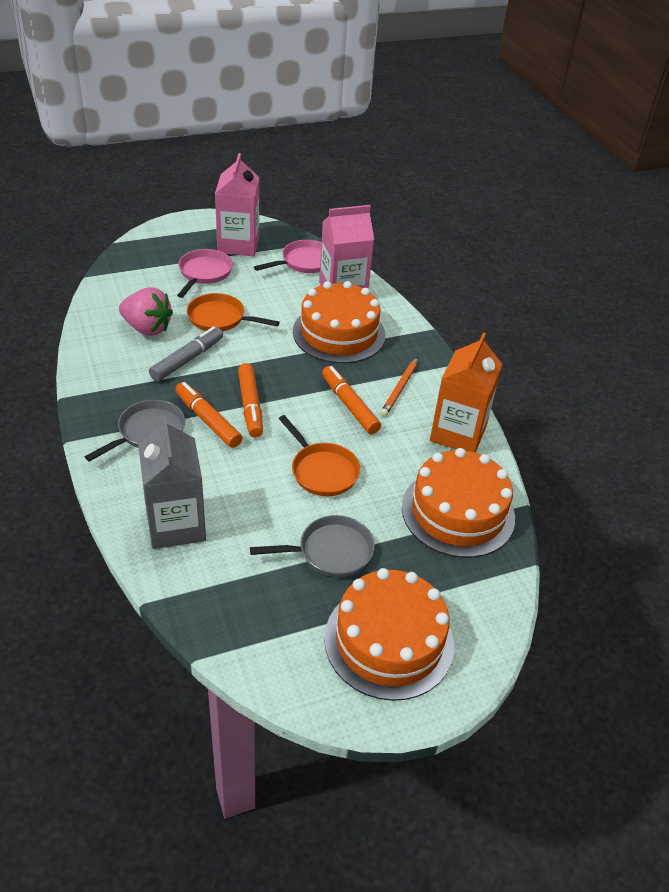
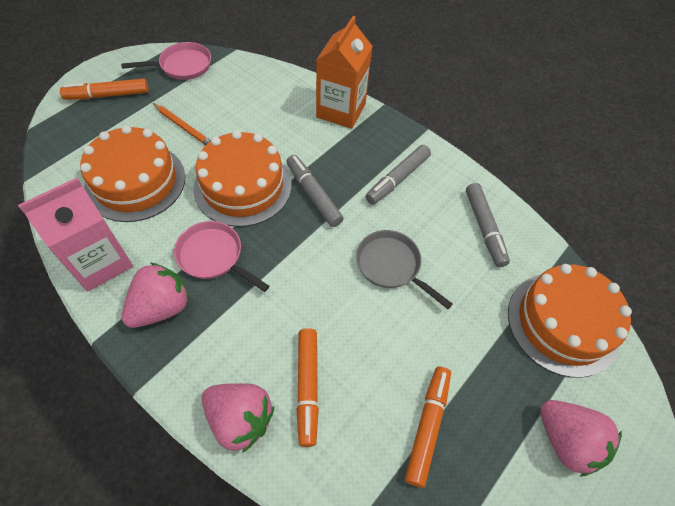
grey carton: [138,416,206,549] = 1 -> none = 0
grey marker: [149,326,223,381] = 1 -> [286,155,344,227] [366,145,431,205] [466,183,510,267] = 3
grey pan: [85,400,185,462] [250,515,375,577] = 2 -> [356,230,453,309] = 1
orange pan: [187,293,280,331] [279,415,360,496] = 2 -> none = 0
pink carton: [215,153,259,256] [319,205,374,289] = 2 -> [18,178,133,291] = 1
pink strawberry: [119,287,173,336] = 1 -> [122,262,190,328] [202,383,274,453] [540,400,622,477] = 3

